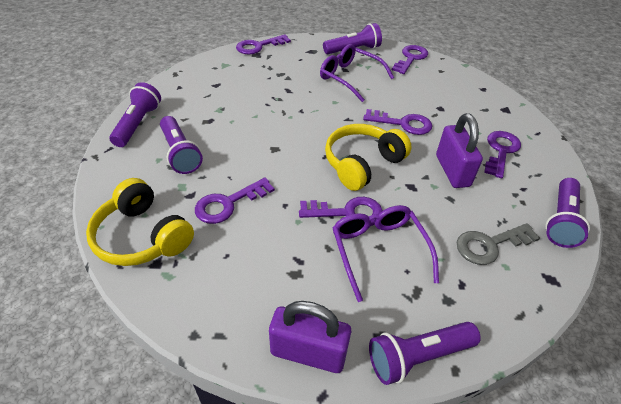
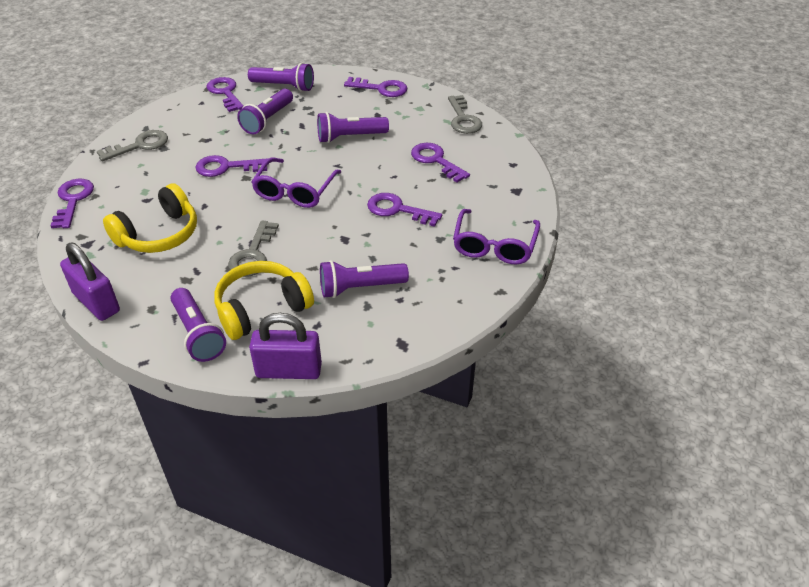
grey key: [456,223,540,265] = 1 -> [97,130,168,162] [228,221,279,277] [448,95,482,134] = 3

